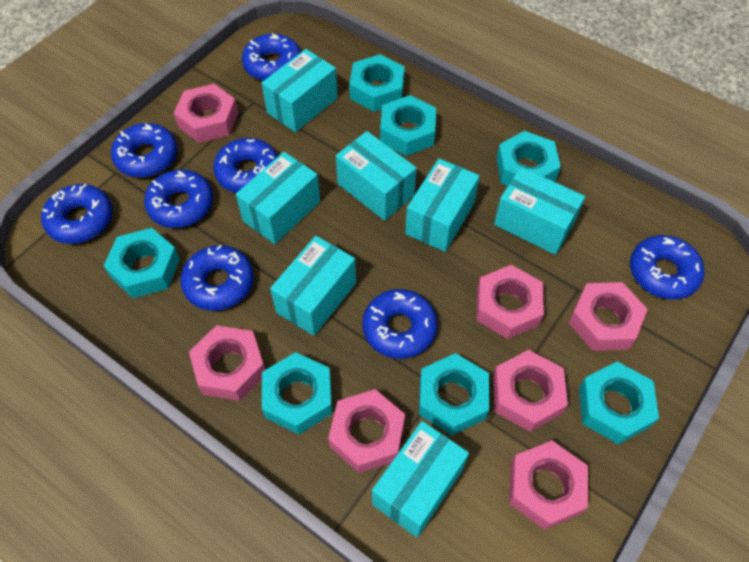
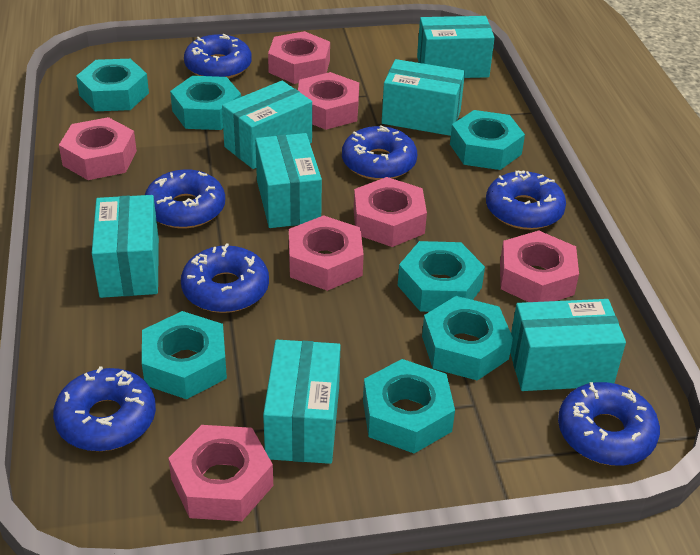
blue donut: [41,184,113,244] [111,123,178,177] [144,170,213,228] [180,245,254,311] [213,138,278,193] [242,34,301,81] [362,289,437,359] [630,235,705,300] = 8 -> [53,366,156,451] [145,169,225,229] [181,243,269,313] [184,34,252,79] [342,126,417,180] [486,170,566,230] [558,382,660,466] = 7

